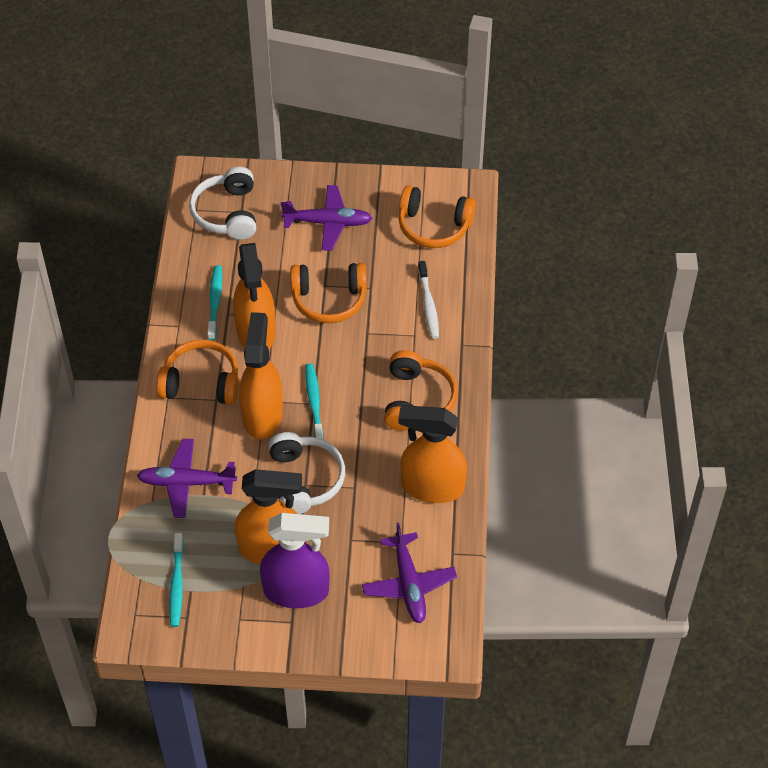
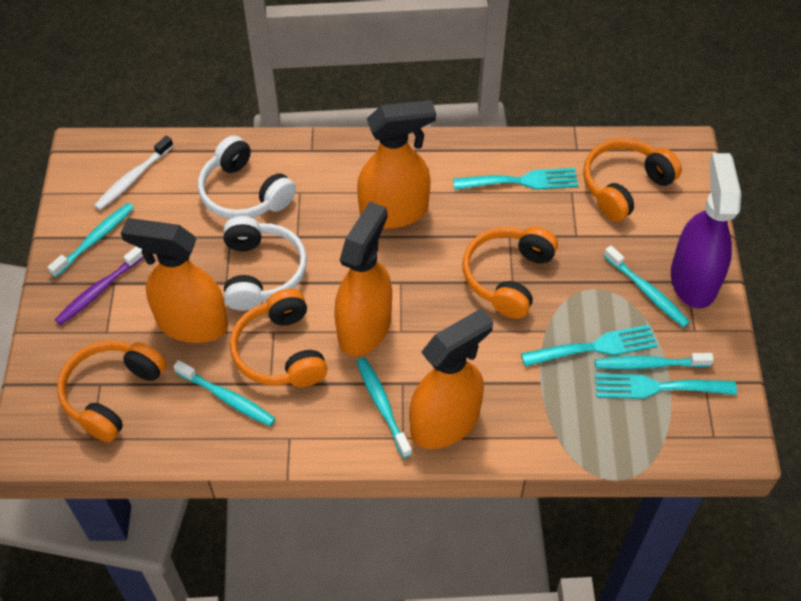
purple plane: [137,439,237,518] [281,185,372,251] [362,523,457,623] = 3 -> none = 0
purple toothbrush: none = 0 -> [55,247,144,325] = 1
turquoise fork: none = 0 -> [453,168,579,190] [521,325,658,367] [595,374,737,399] = 3
turquoise toothbrush: [169,533,184,627] [207,265,222,340] [305,363,324,440] = 3 -> [48,203,134,277] [173,360,276,426] [356,357,412,458] [595,353,714,369] [604,245,690,327] = 5

